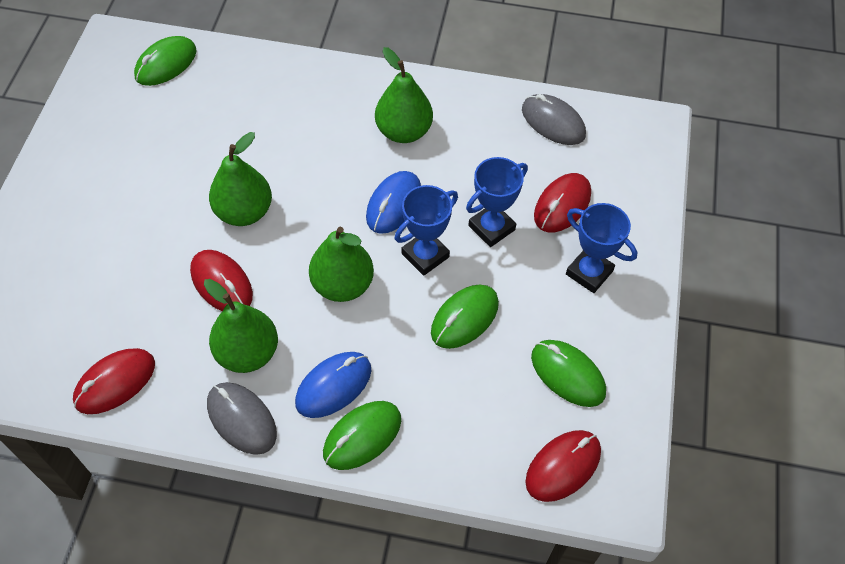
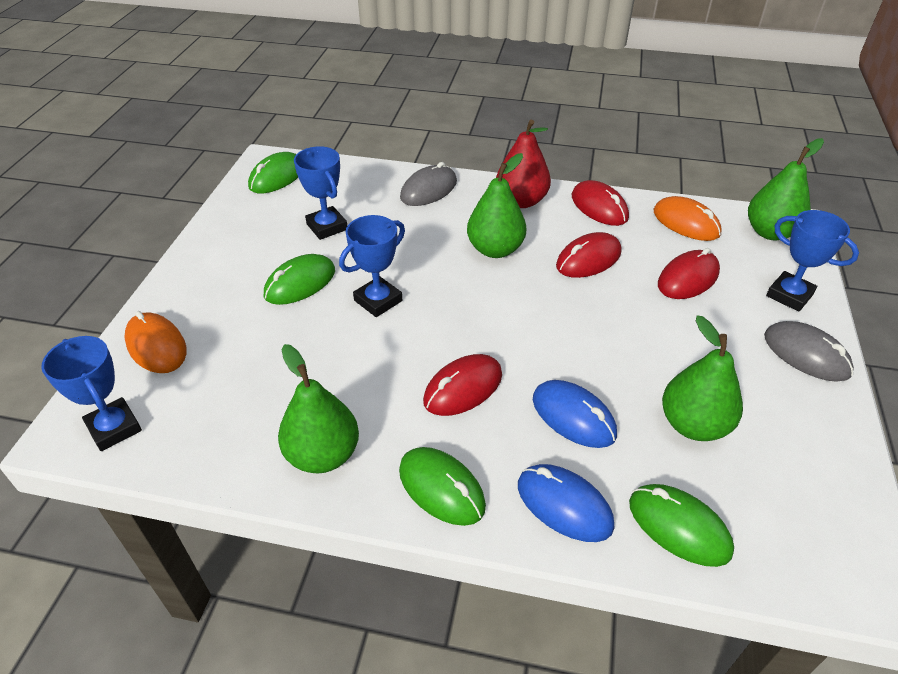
blue trophy: [395,185,458,276] [466,157,528,247] [566,203,637,293] = 3 -> [41,336,142,451] [294,146,347,240] [339,215,405,317] [766,210,859,311] = 4
orange mouse: none = 0 -> [124,311,187,373] [654,196,722,241] = 2
red pear: none = 0 -> [496,120,551,208] = 1

